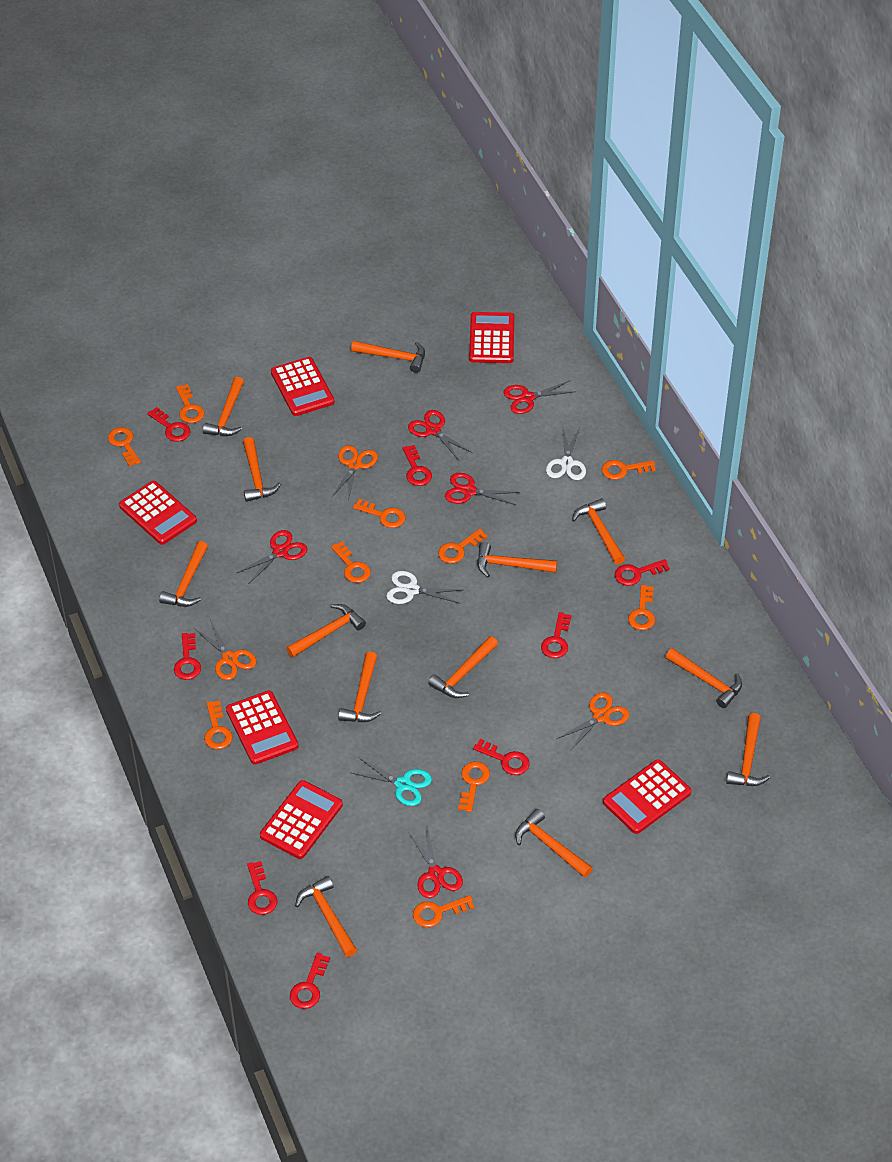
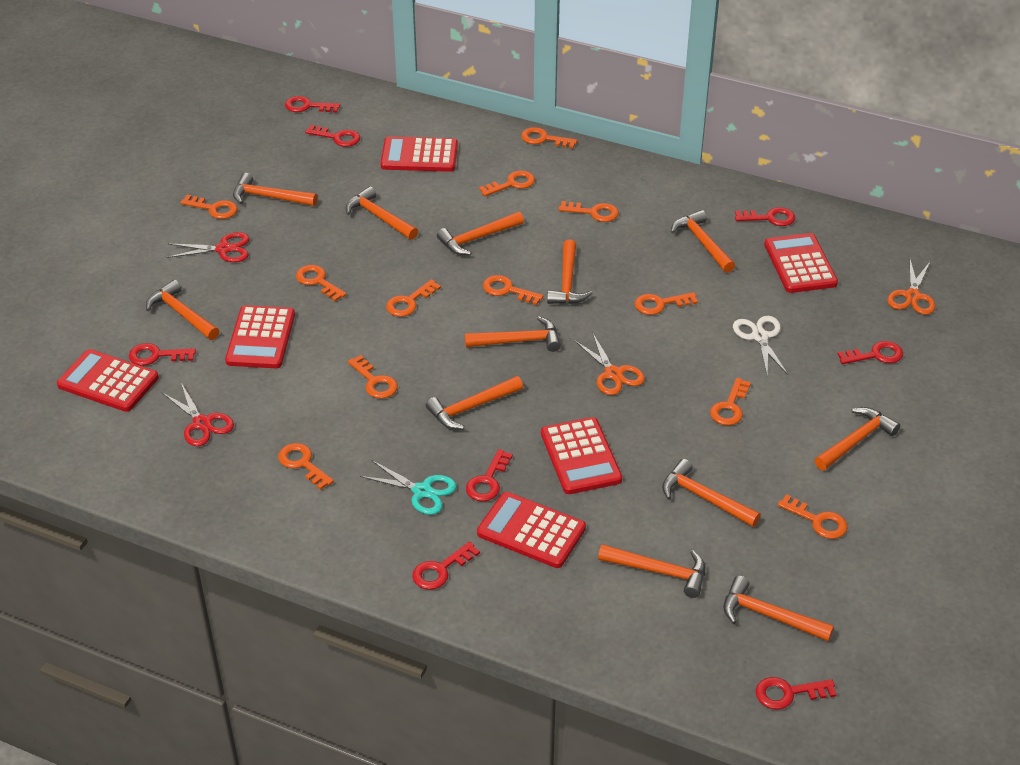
orange hammer: [159,541,208,607] [203,377,244,436] [243,437,281,502] [286,604,366,658] [295,876,357,957] [338,651,382,722] [351,341,425,373] [428,636,498,698] [477,542,557,577] [515,809,593,878] [572,498,625,565] [666,648,742,708] [726,713,770,786] = 13 -> [146,280,219,340] [233,173,317,206] [346,186,418,240] [426,376,523,429] [437,212,524,255] [465,316,561,352] [547,239,592,304] [598,544,705,598] [662,459,761,527] [671,210,735,273] [724,576,834,641] [815,407,900,471] = 12
orange key: [108,427,141,467] [176,384,204,423] [204,701,233,750] [331,542,371,583] [353,499,406,528] [413,895,475,928] [438,529,488,564] [458,761,490,812] [602,460,656,480] [628,585,655,630] = 10 -> [180,195,238,219] [278,443,334,490] [296,265,347,301] [348,355,398,399] [386,280,441,317] [479,171,535,196] [483,275,544,305] [521,127,577,149] [559,201,619,222] [635,292,698,315] [710,378,751,426] [778,494,848,539] = 12
orange scissors: [194,620,257,680] [331,445,378,501] [557,692,629,752] = 3 -> [574,332,645,395] [887,260,935,315] = 2
red scissors: [237,530,307,583] [408,410,472,460] [408,827,463,898] [445,473,520,505] [503,380,576,414] = 5 -> [163,383,234,446] [167,232,249,262] = 2
white scissors: [387,571,462,604] [546,427,586,480] = 2 -> [733,316,788,375] = 1

